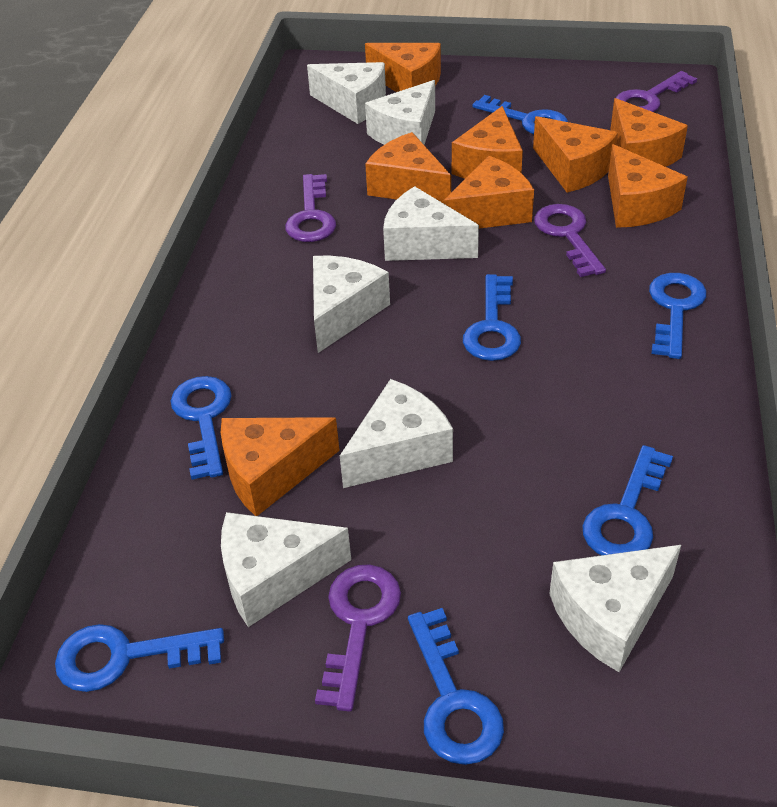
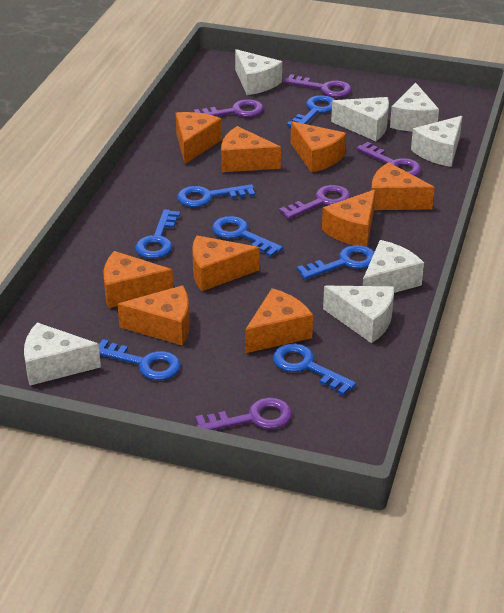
orange cheese: [221,417,340,516] [365,43,441,92] [365,132,451,203] [443,156,534,228] [452,106,523,179] [533,116,618,193] [608,144,688,228] [610,98,688,167] = 8 -> [103,251,173,308] [117,285,189,346] [176,112,222,164] [192,236,260,291] [221,126,281,172] [245,288,313,353] [291,121,346,173] [322,189,376,247] [371,162,435,210] = 9
purple key: [285,174,336,242] [315,564,401,712] [534,204,606,277] [616,71,697,112] = 4 -> [194,99,264,117] [196,397,292,430] [279,185,351,219] [285,74,352,97] [356,142,421,176] = 5

